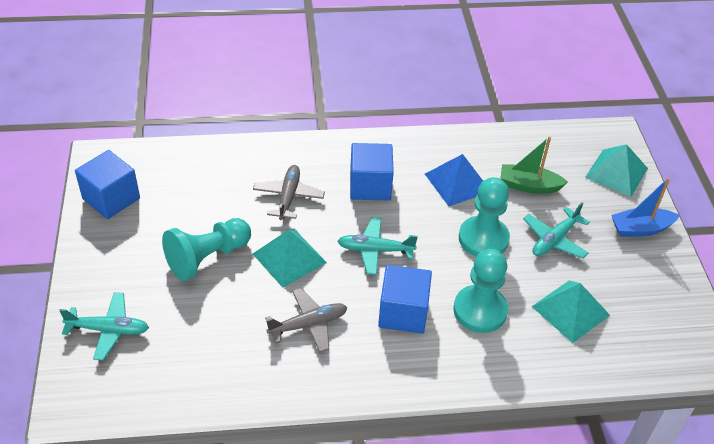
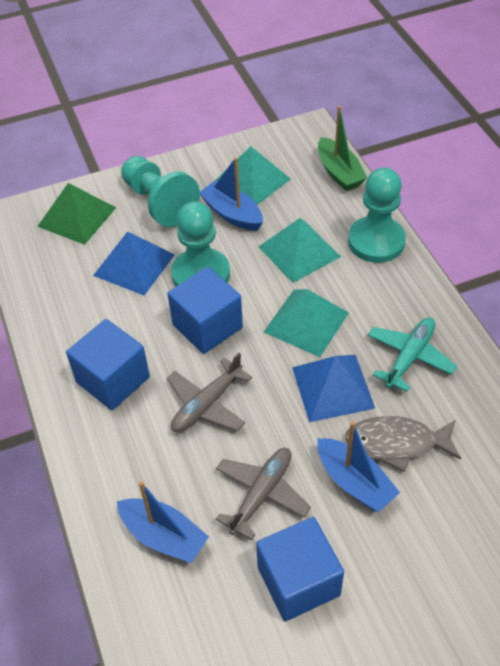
blue boat: [611,178,680,237] = 1 -> [117,481,209,563] [200,157,263,231] [317,421,400,512] = 3
blue pyramid: [425,154,483,206] = 1 -> [93,231,175,295] [292,355,375,422] = 2
green pyramid: none = 0 -> [37,183,116,245] = 1
grey fish: none = 0 -> [345,416,461,472] = 1
turquoise plane: [59,292,149,360] [337,217,418,275] [523,202,590,258] = 3 -> [368,318,457,392] = 1

